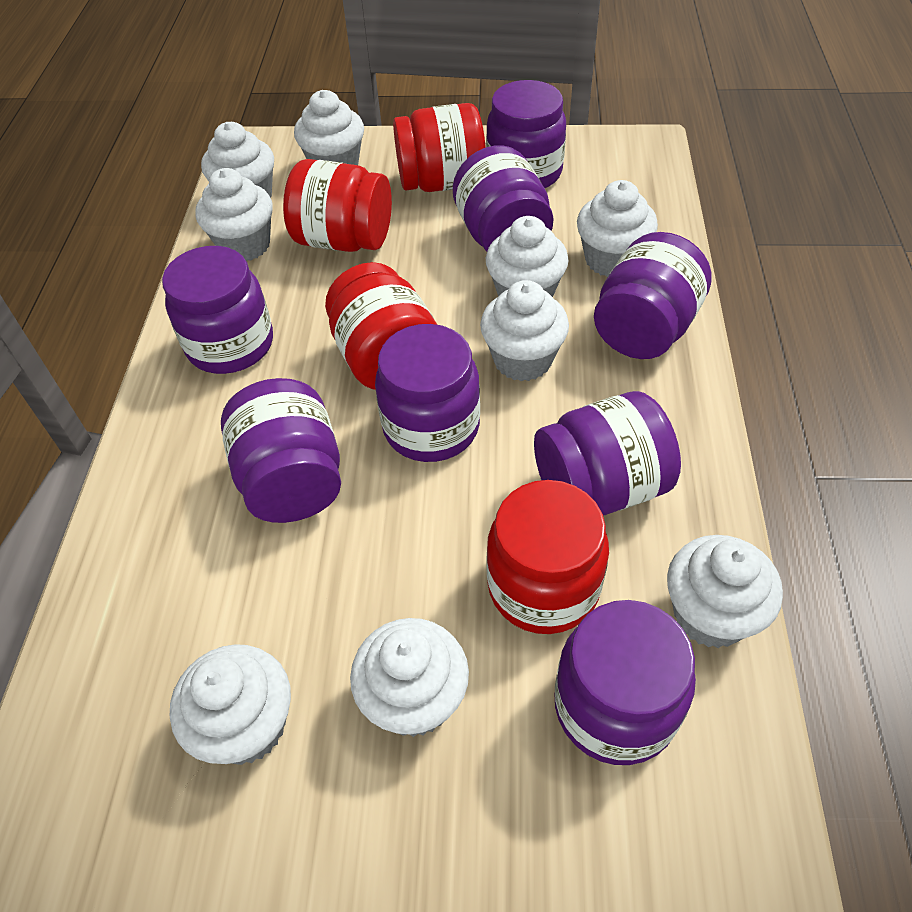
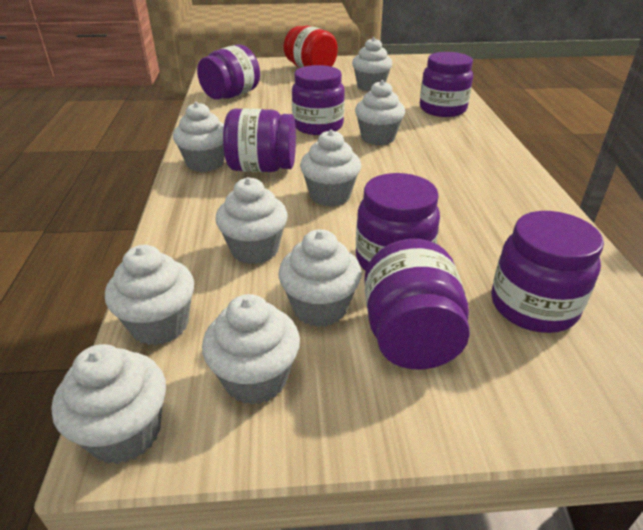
purple jar: [162,246,273,374] [221,378,341,523] [375,324,480,462] [453,145,554,252] [486,80,566,188] [534,391,681,516] [554,600,696,765] [594,232,712,359] = 8 -> [197,44,260,100] [223,108,296,172] [292,65,345,135] [356,173,440,271] [364,239,470,369] [420,52,473,117] [491,211,604,333] = 7
red jar: [283,159,392,252] [325,262,437,390] [393,103,486,192] [486,480,609,634] = 4 -> [284,26,338,68] = 1

